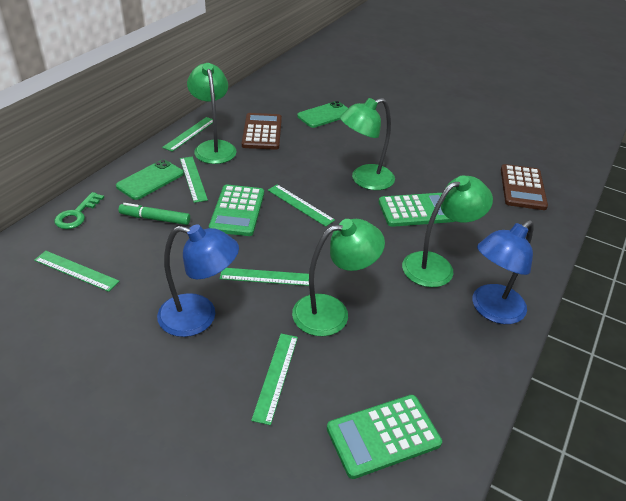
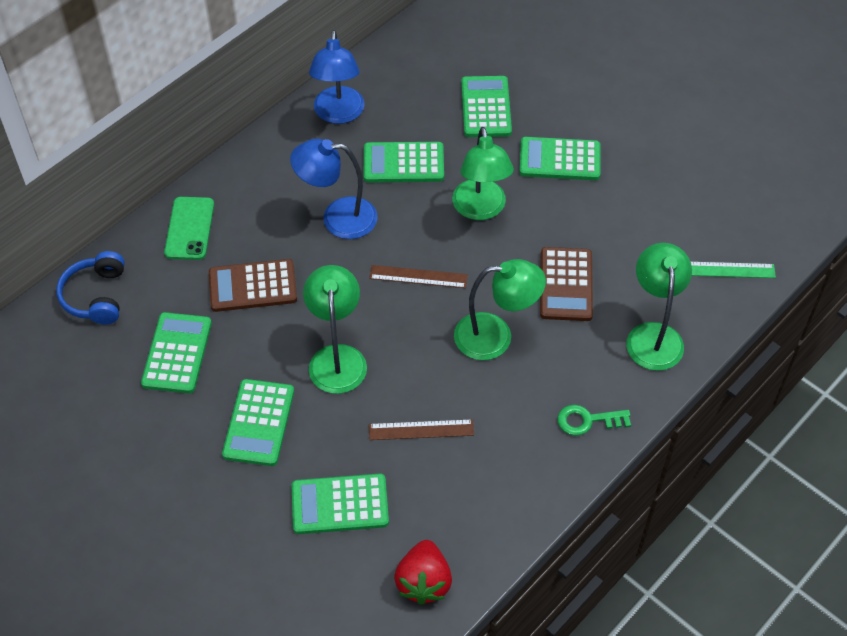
blue headphones: none = 0 -> [56,251,125,324] = 1
brown ruler: none = 0 -> [369,265,468,288] [369,419,474,440] = 2
green calculator: [209,185,264,236] [327,395,442,479] [379,193,455,227] = 3 -> [141,312,212,393] [222,379,294,466] [291,474,389,534] [363,142,444,183] [461,76,512,137] [519,137,600,180] = 6
green marker: [119,203,190,225] = 1 -> none = 0
green phone: [116,159,184,200] [297,101,348,128] = 2 -> [164,197,214,260] = 1
green ruler: [34,251,120,292] [162,117,213,152] [180,156,208,203] [220,268,309,286] [251,334,298,425] [268,184,335,227] = 6 -> [691,262,776,278] = 1
red strawberry: none = 0 -> [394,540,452,605] = 1

